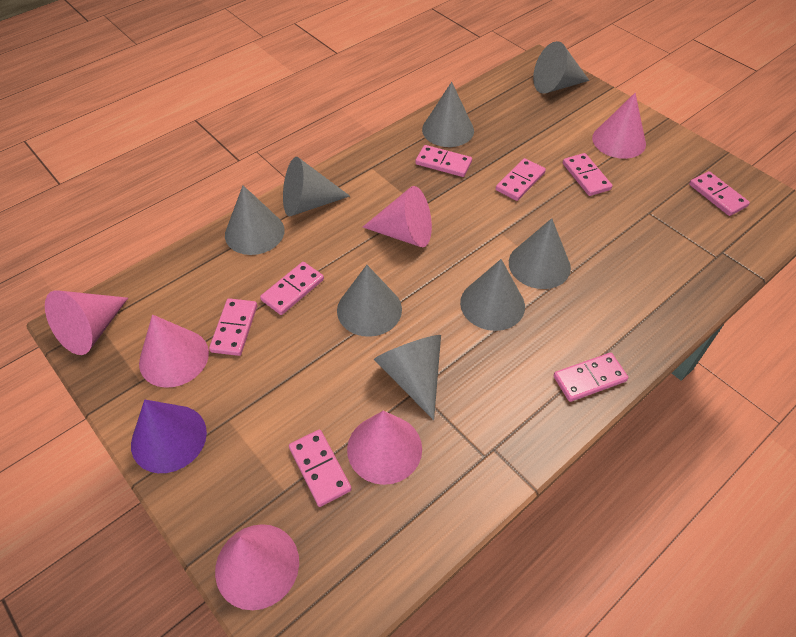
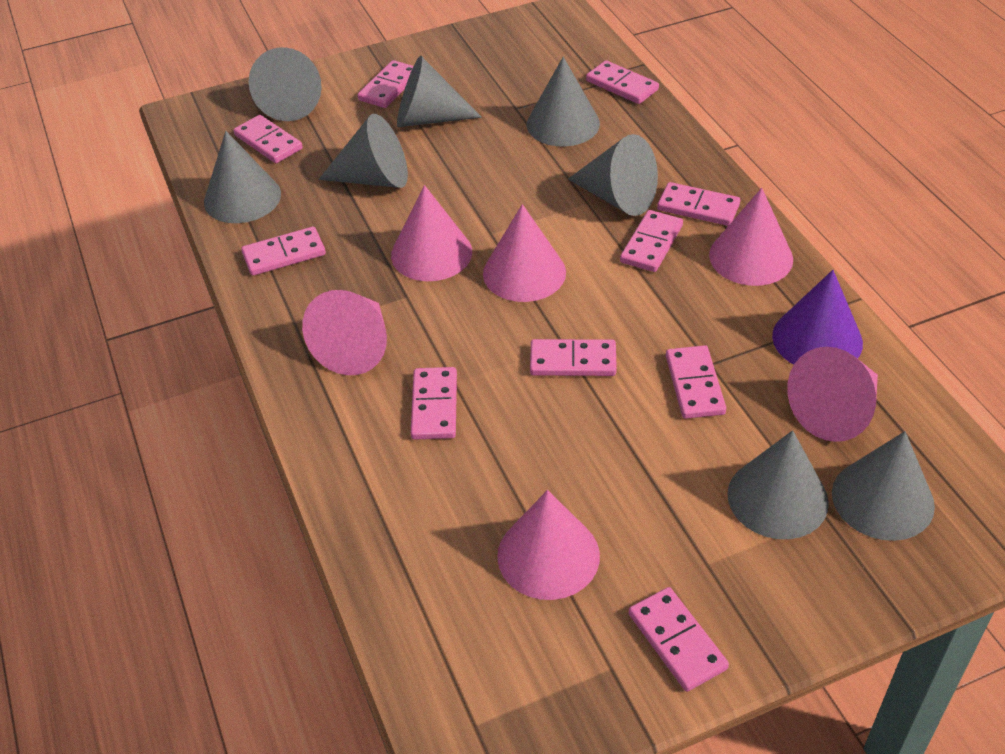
pink domino: [209,298,257,356] [260,262,324,315] [289,430,352,507] [415,145,472,177] [496,158,546,201] [553,353,628,402] [563,153,612,196] [689,171,750,216] = 8 -> [234,115,303,163] [241,226,326,276] [358,60,413,108] [410,367,457,440] [530,339,617,376] [586,60,659,104] [620,210,683,272] [629,587,729,692] [657,182,740,226] [666,345,726,419] = 10

